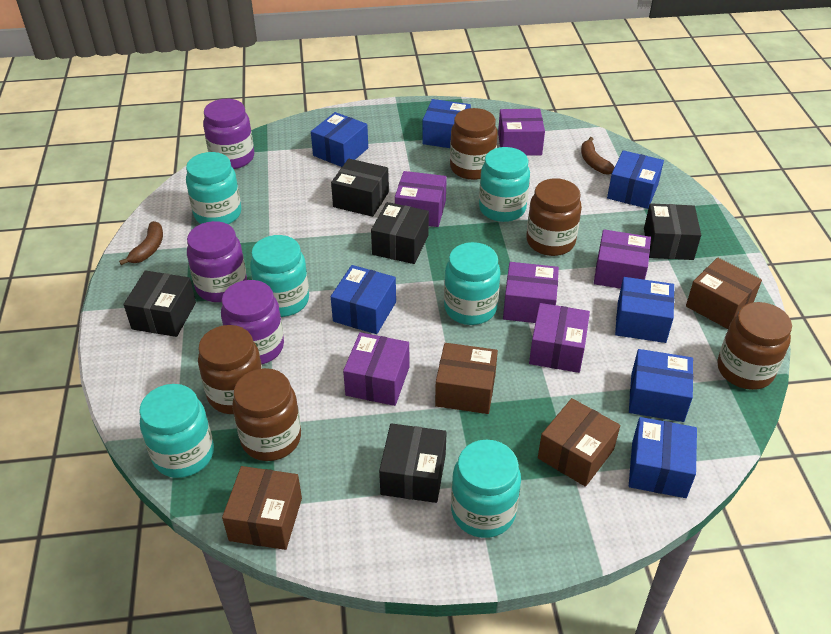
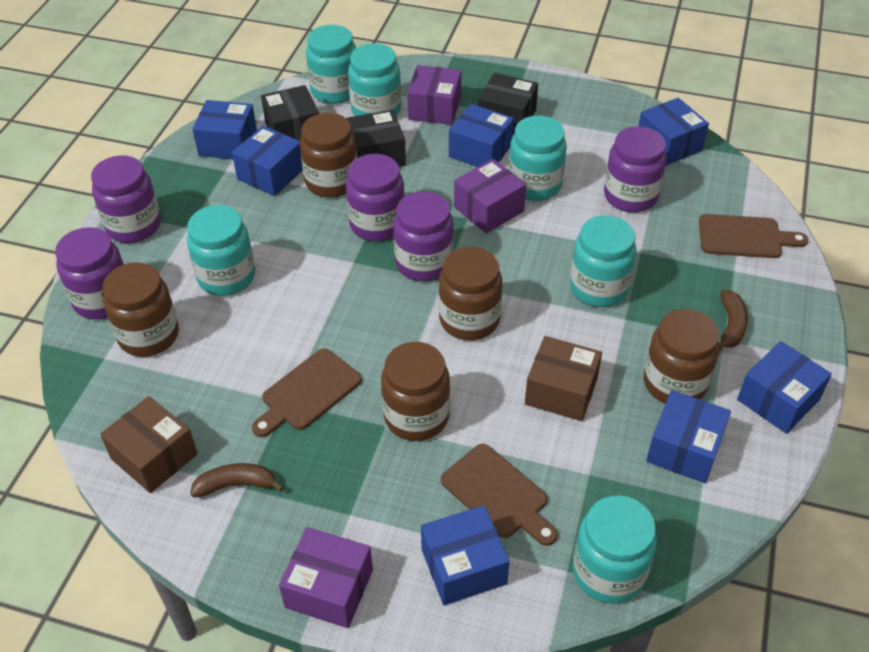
black box: [124,271,196,337] [331,159,389,217] [371,202,429,264] [379,423,447,503] [644,203,701,260] = 5 -> [261,85,319,141] [346,110,406,167] [478,73,538,134] = 3
brown box: [222,466,302,550] [435,343,498,414] [538,398,620,487] [686,257,762,329] = 4 -> [100,396,198,493] [525,336,602,421] = 2
brown cutting board: none = 0 -> [252,349,362,437] [441,444,558,546] [699,214,808,258] = 3
purple box: [343,332,409,406] [395,171,447,227] [498,109,545,156] [503,262,559,323] [529,303,590,373] [594,230,651,289] = 6 -> [279,527,373,628] [407,65,461,125] [454,159,526,233] = 3
purple jar: [187,221,247,302] [203,99,254,169] [221,280,284,364] = 3 -> [55,227,124,319] [91,155,161,243] [346,154,405,241] [393,191,454,281] [604,126,667,212] = 5

